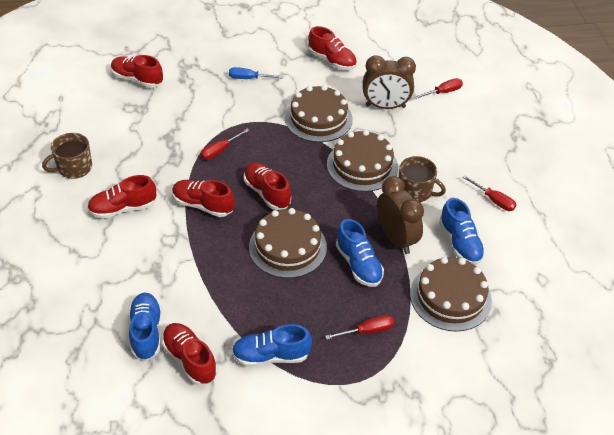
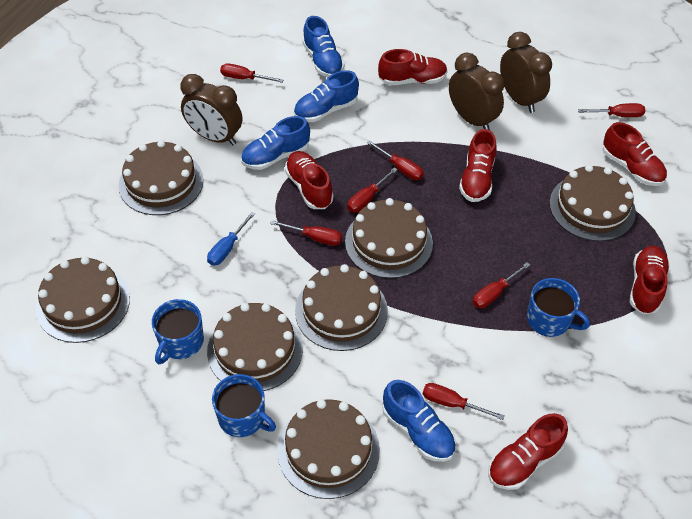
blue mug: none = 0 -> [152,299,204,364] [212,374,276,437] [527,278,590,337] = 3
brown cake: [249,208,327,278] [285,85,353,142] [327,130,398,192] [410,257,492,332] = 4 -> [36,256,130,343] [119,140,203,215] [207,303,303,391] [277,399,380,499] [295,264,388,351] [345,198,433,278] [550,165,636,241] = 7
brown clock: [363,55,416,109] [377,176,424,254] = 2 -> [181,74,242,145] [449,53,505,130] [500,32,552,113] = 3
brown mug: [42,133,92,179] [399,156,446,202] = 2 -> none = 0
red screwdriver: [200,129,250,160] [325,315,394,340] [414,78,463,99] [462,175,516,211] = 4 -> [220,63,283,83] [270,220,342,246] [347,167,398,212] [367,140,424,180] [423,383,505,420] [473,262,530,308] [578,103,645,117] = 7

